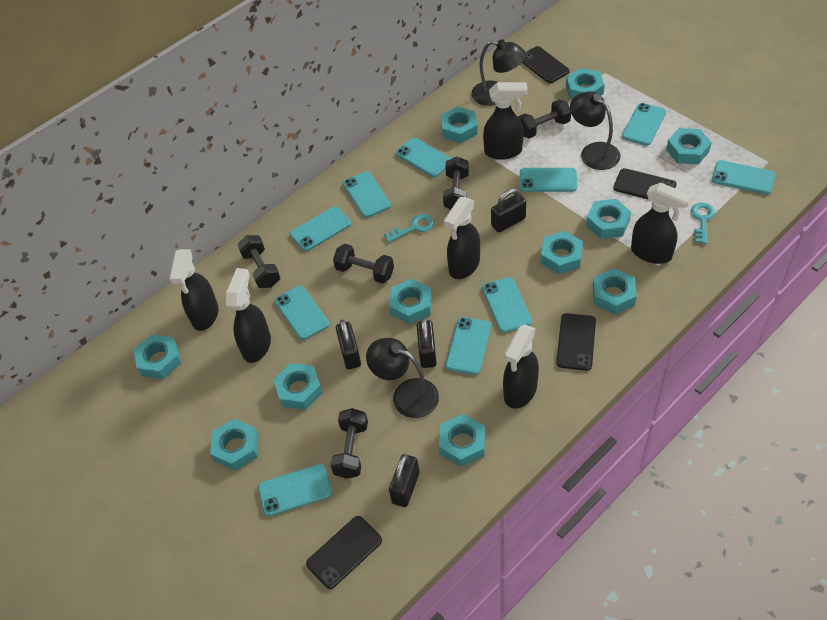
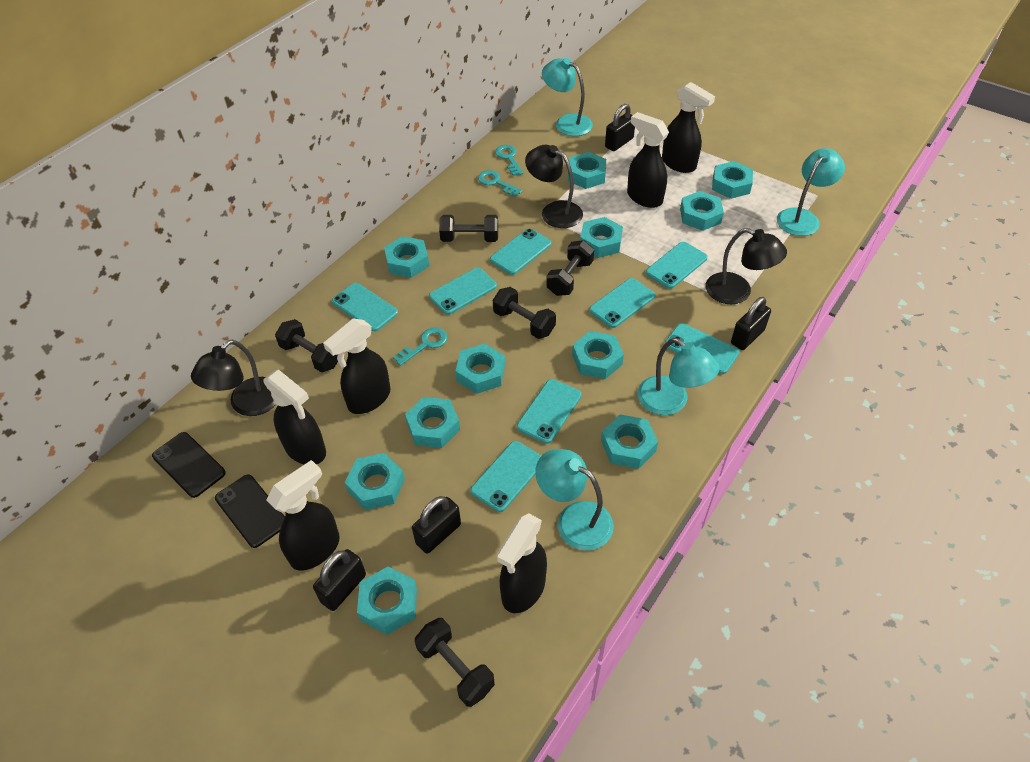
black phone: [306,516,382,589] [522,46,570,83] [556,313,596,371] [613,168,677,199] = 4 -> [152,432,226,498] [215,474,285,548] = 2
turquoise key: [384,214,434,242] [691,202,715,244] = 2 -> [393,327,448,366] [478,170,522,197] [495,145,523,176] = 3
turquoise lamp: none = 0 -> [535,449,614,551] [542,58,593,136] [637,338,719,415] [777,148,845,236] = 4
turquoise phone: [258,464,332,517] [275,286,329,340] [290,206,351,251] [343,172,391,218] [396,138,451,177] [446,317,491,375] [482,277,532,333] [520,168,577,192] [622,103,666,146] [712,160,775,194] = 10 -> [332,283,398,331] [429,268,497,315] [470,441,542,512] [490,229,552,275] [517,379,582,444] [589,278,655,328] [646,242,708,289] [665,323,739,374] = 8

